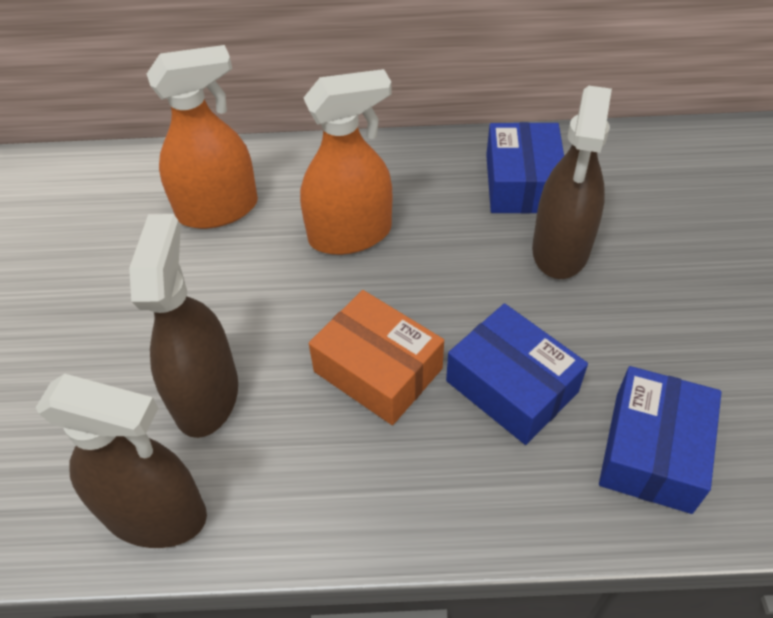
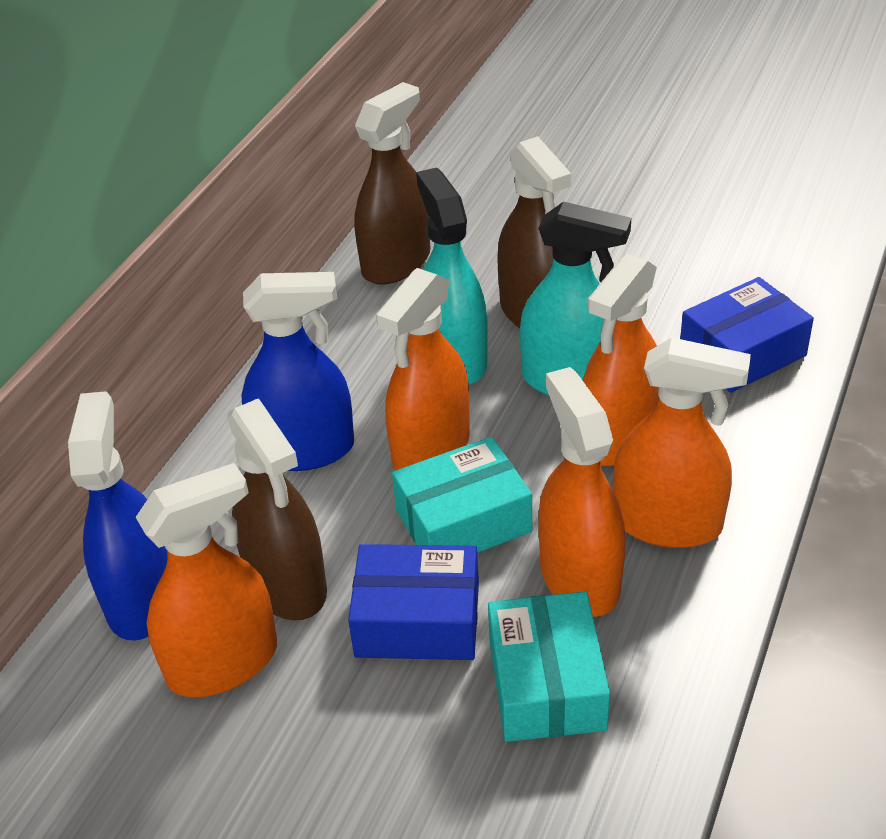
blue box: [446,303,588,445] [486,122,564,213] [599,366,722,514] = 3 -> [348,544,479,660] [680,277,814,393] = 2
blue spray bottle: none = 0 -> [68,391,167,641] [241,272,354,471] = 2
orange box: [309,290,444,425] = 1 -> none = 0
orange spray bottle: [147,45,258,229] [300,69,392,255] = 2 -> [136,463,277,697] [376,268,470,471] [539,367,626,617] [583,254,659,466] [613,337,751,548] = 5
turquoise box: none = 0 -> [392,437,532,553] [488,591,610,742] = 2
turquoise spray bottle: none = 0 -> [416,167,488,385] [520,202,631,396] = 2

